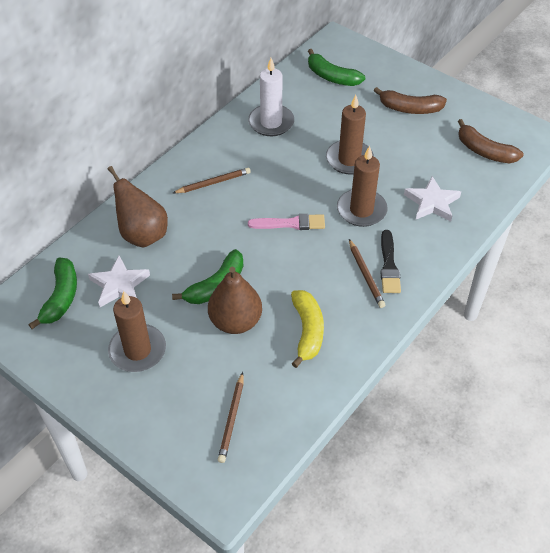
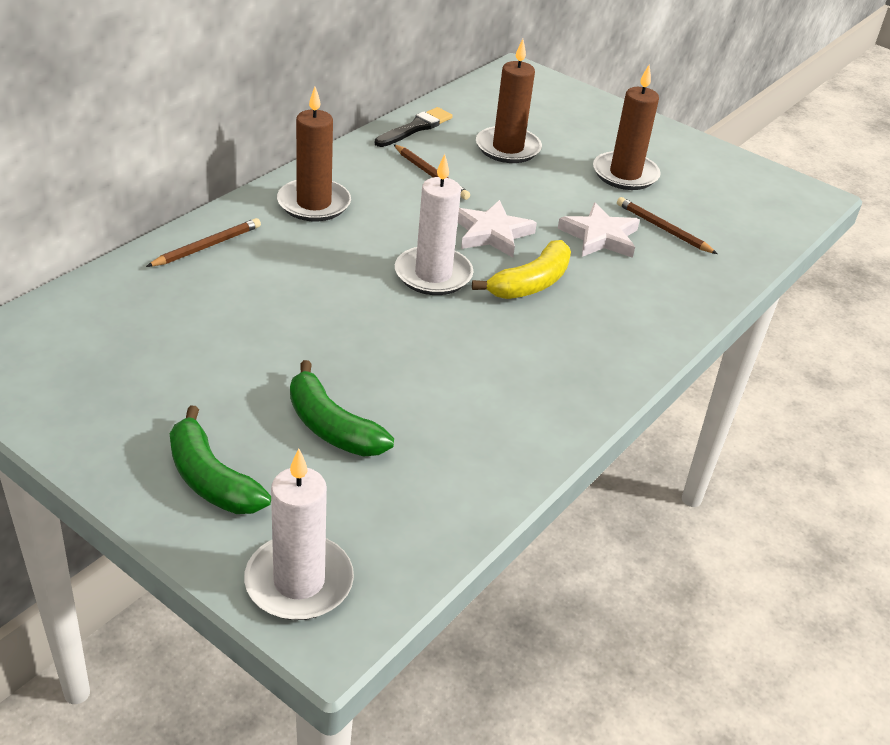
brown banana: [374,87,447,114] [458,119,523,163] = 2 -> none = 0
brown pear: [108,166,168,248] [208,267,262,334] = 2 -> none = 0
green banana: [28,257,77,329] [172,249,243,304] [308,49,365,86] = 3 -> [170,406,271,514] [290,360,394,457] = 2
pink brush: [248,214,325,230] = 1 -> none = 0
white candle: [248,58,294,136] = 1 -> [244,449,354,620] [395,154,474,295] = 2

